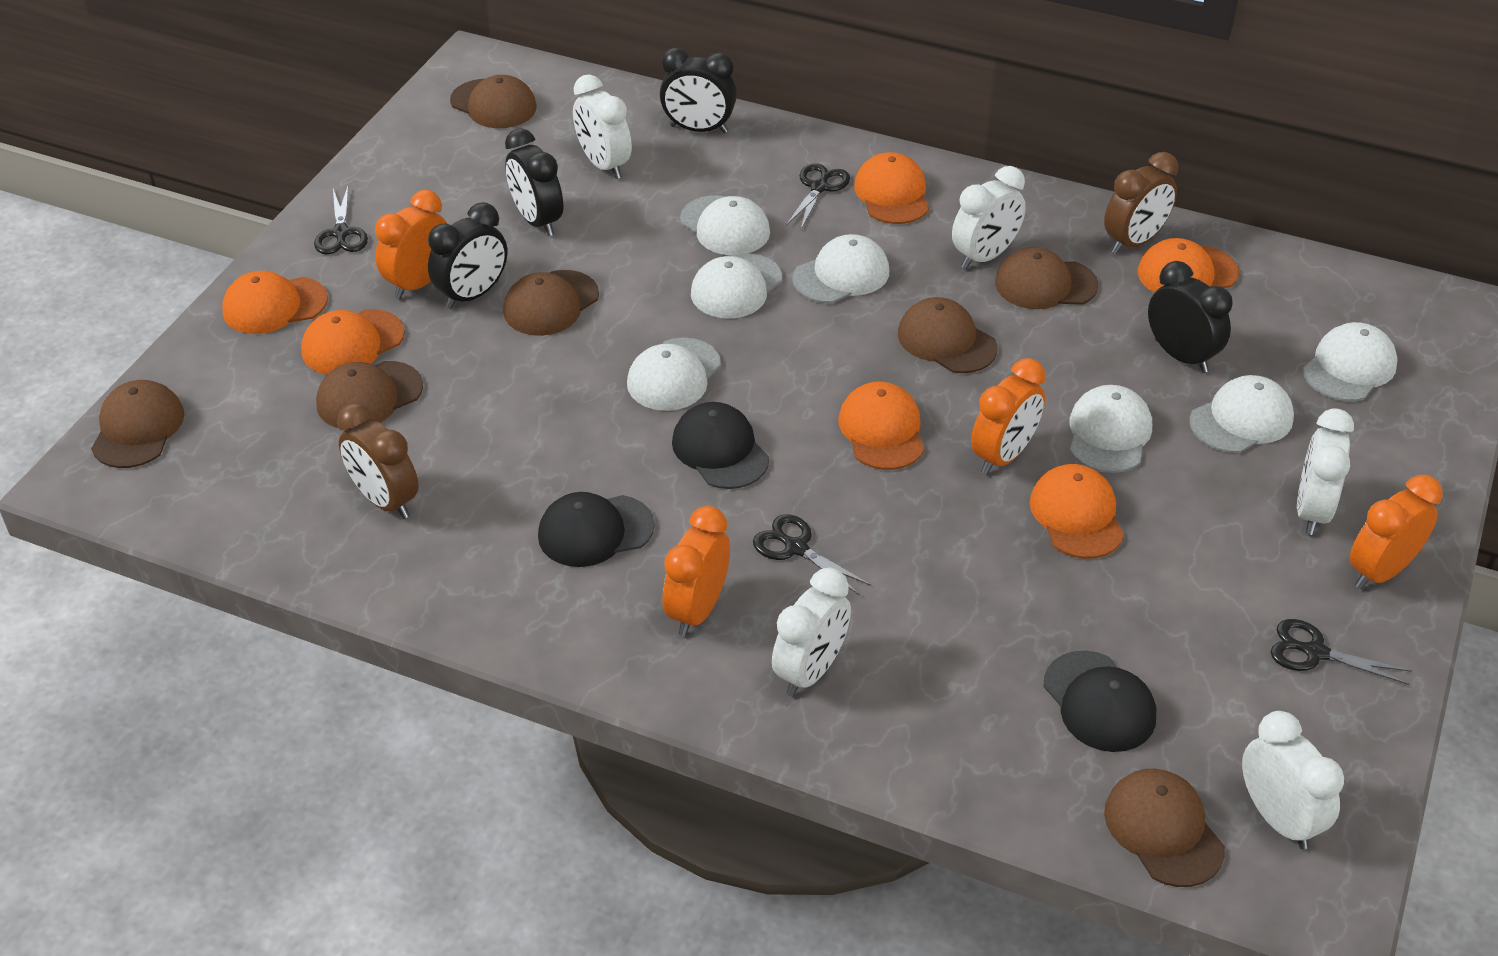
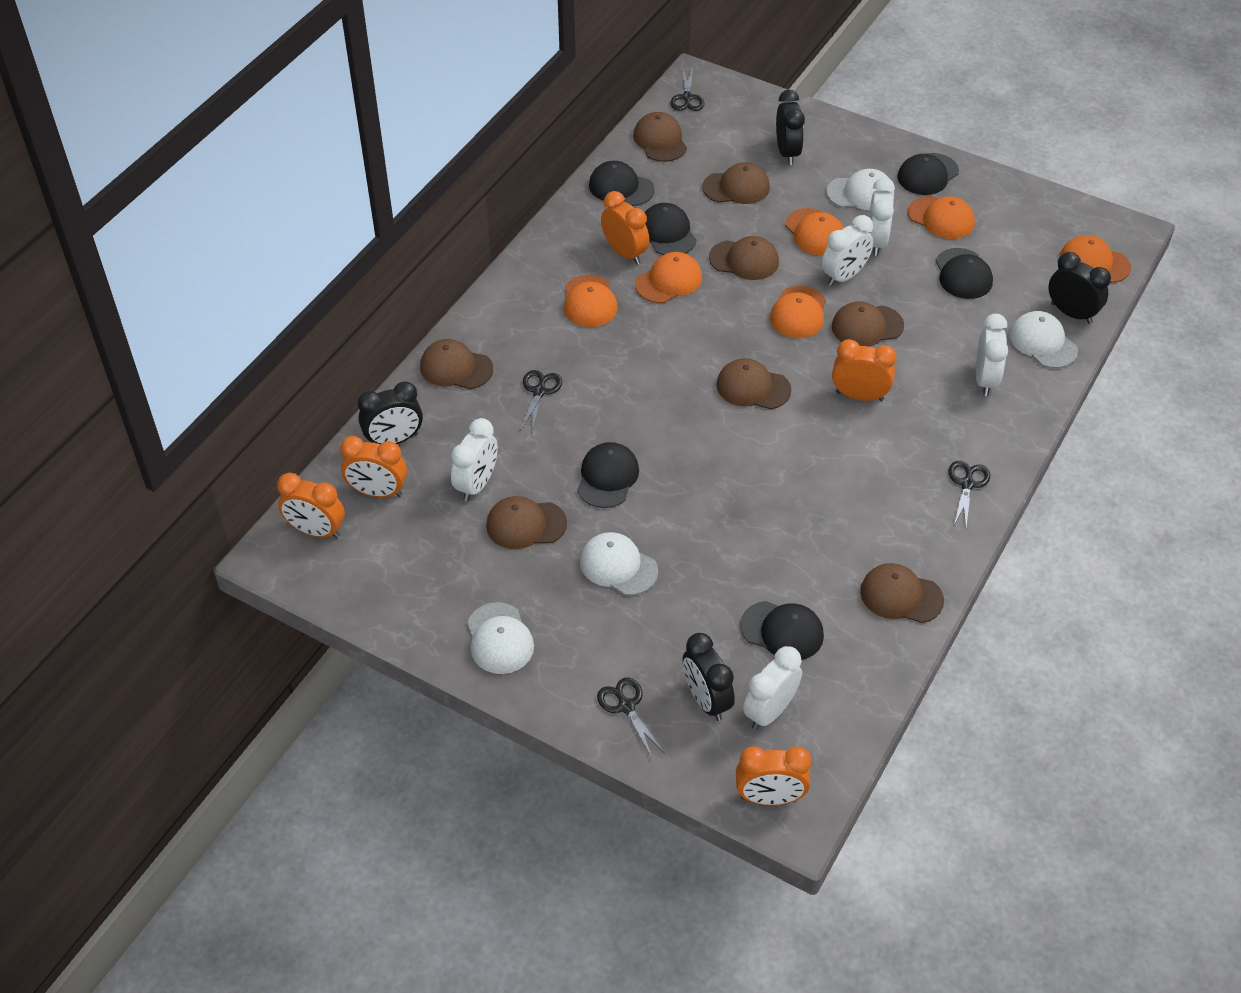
black cap: [538,492,655,567] [672,402,769,489] [1044,651,1156,752] = 3 -> [577,442,639,508] [589,161,655,206] [645,203,697,255] [740,601,824,660] [897,153,959,195] [936,248,993,299] = 6
brown cap: [91,380,184,468] [316,361,423,428] [450,75,537,128] [503,270,599,336] [898,297,997,373] [995,247,1098,309] [1104,769,1225,887] = 7 -> [420,339,493,389] [486,496,567,549] [633,112,687,162] [702,162,770,204] [709,236,779,280] [716,358,792,409] [832,301,904,347] [860,563,944,623] = 8
brown clock: [337,403,419,519] [1104,152,1178,254] = 2 -> none = 0
orange clock: [375,190,447,299] [663,506,730,636] [971,358,1046,474] [1350,475,1443,589] = 4 -> [277,473,345,539] [340,436,407,498] [601,191,650,265] [736,746,811,805] [832,339,897,401] = 5
white cap: [627,338,721,411] [680,195,770,255] [691,253,782,318] [792,234,889,303] [1069,385,1152,473] [1190,375,1294,453] [1303,322,1398,401] = 7 -> [467,602,534,674] [580,532,658,596] [826,169,894,210] [1009,311,1078,368] = 4

